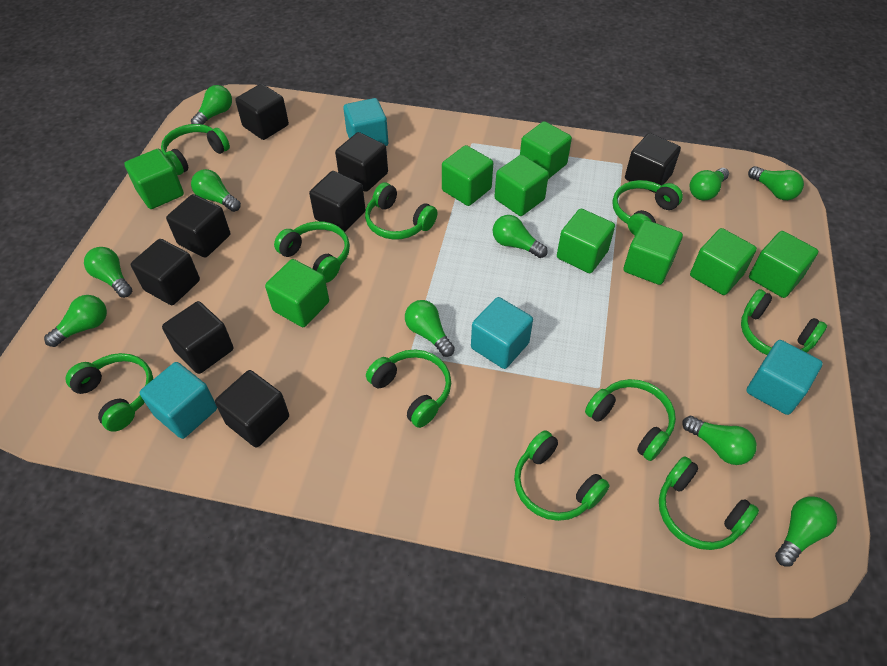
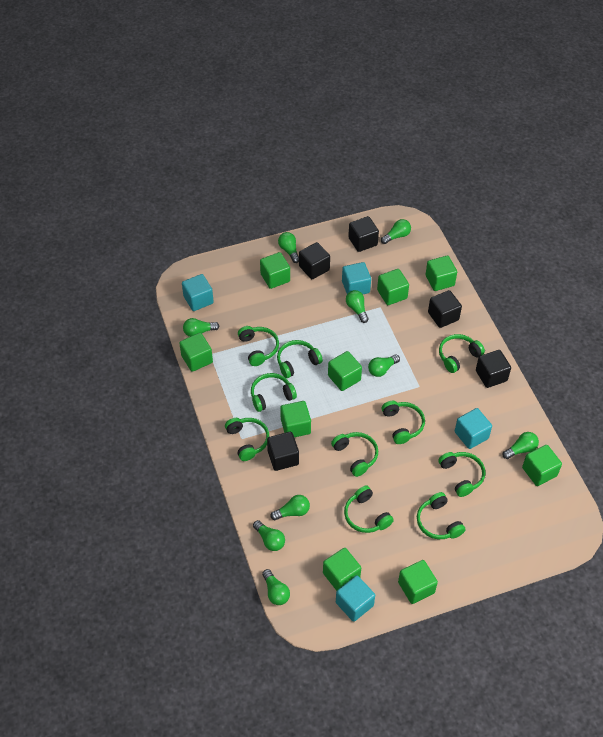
black cube: [131,239,200,305] [162,301,234,374] [166,194,230,258] [215,370,289,447] [235,84,289,140] [309,171,366,232] [335,132,388,192] [625,133,681,193] = 8 -> [267,432,299,471] [299,242,330,279] [348,216,379,252] [428,290,462,328] [476,350,511,388] = 5
green light bulb: [44,295,107,347] [84,247,132,298] [191,85,232,124] [191,169,241,212] [405,300,455,357] [493,215,548,258] [682,416,757,465] [689,168,729,200] [748,166,804,200] [775,496,837,567] = 10 -> [183,318,219,337] [253,520,285,551] [262,569,290,605] [270,495,310,520] [278,232,299,263] [346,290,369,323] [368,355,400,377] [381,219,411,244] [502,432,539,459] = 9

